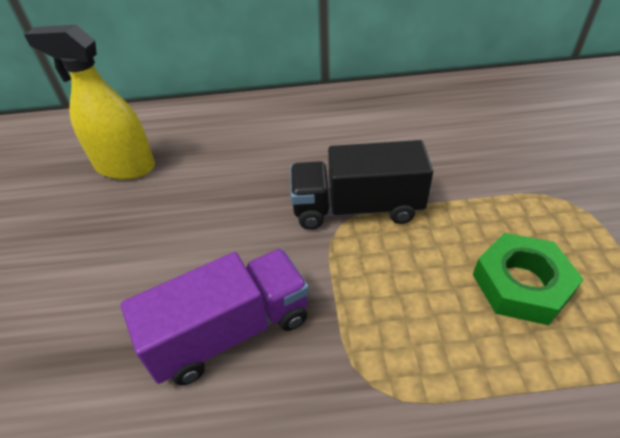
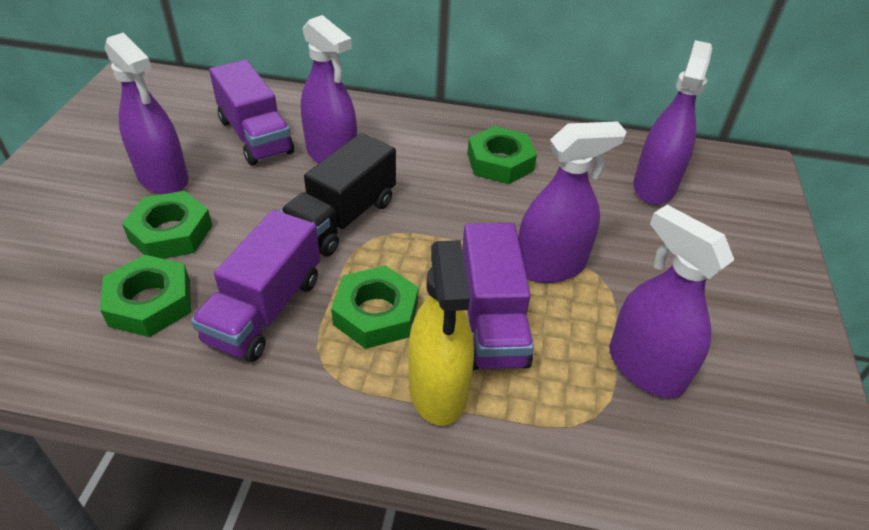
green nut: [473,233,584,325] = 1 -> [100,255,191,337] [122,191,212,259] [331,265,419,349] [467,126,537,184] = 4
purple spray bottle: none = 0 -> [104,33,189,194] [301,15,357,164] [518,121,626,283] [609,205,734,398] [633,40,712,205] = 5
purple truck: [121,249,309,385] = 1 -> [191,210,320,362] [209,60,294,165] [462,223,534,370] = 3

